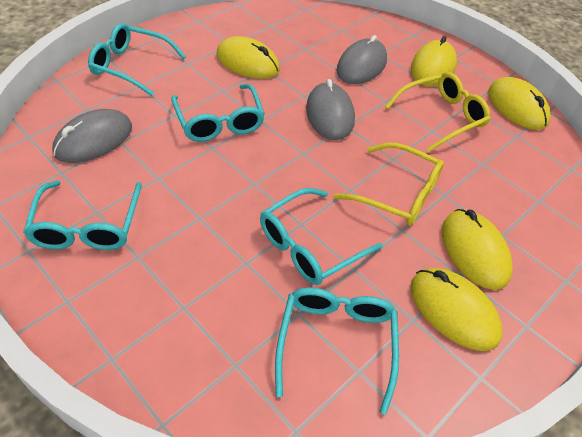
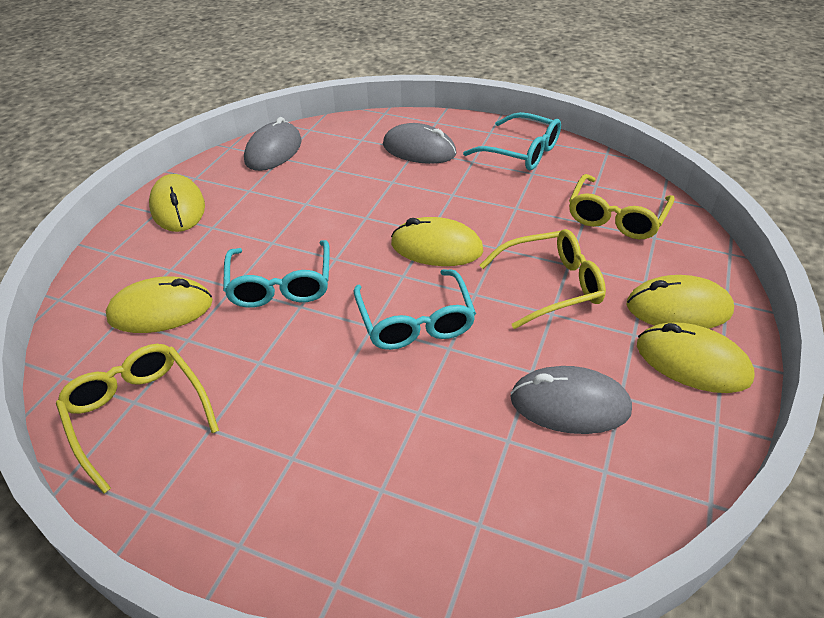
turquoise glasses: [23,180,142,250] [88,23,186,96] [171,84,265,142] [260,188,383,285] [275,287,399,415] = 5 -> [223,240,330,308] [353,269,476,350] [463,112,561,170] = 3
yellow glasses: [334,143,444,226] [385,72,490,152] = 2 -> [56,344,219,493] [479,229,606,329] [569,174,675,239] = 3

